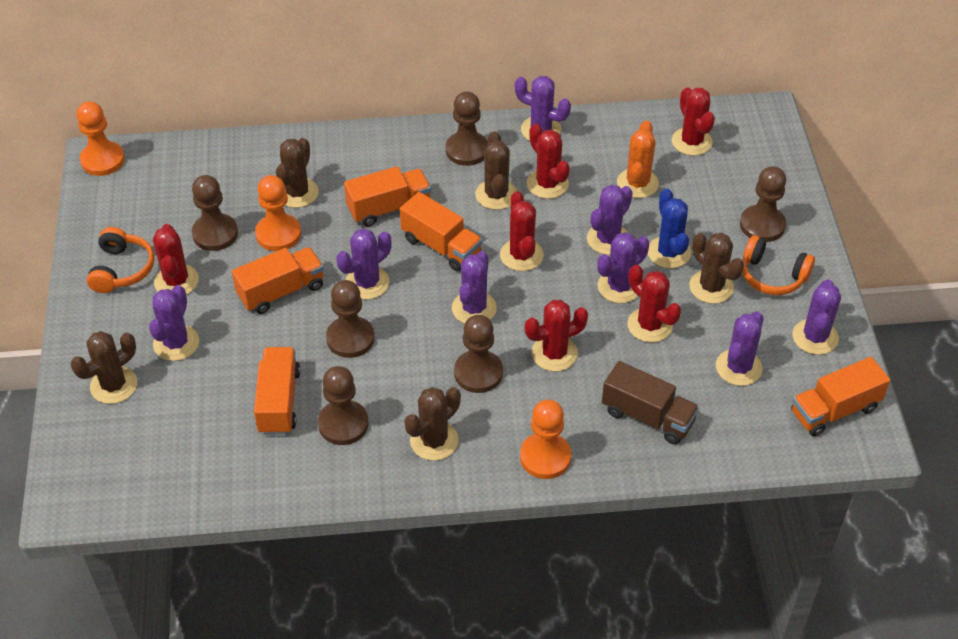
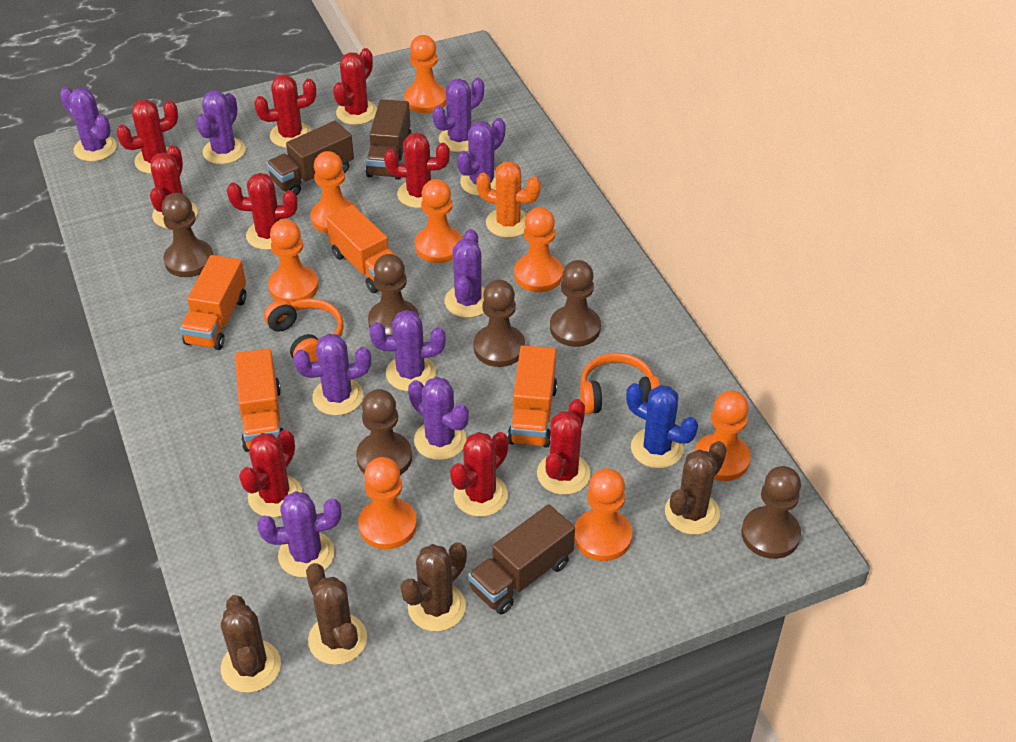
brown cactus: [71,331,137,404] [276,138,319,208] [404,387,461,461] [475,131,517,210] [689,233,744,304] = 5 -> [221,595,281,693] [306,563,367,665] [400,542,467,632] [665,441,727,535] = 4
brown truck: [602,361,699,445] = 1 -> [266,121,354,195] [366,99,411,180] [468,504,575,615] = 3
orange pawn: [77,101,125,176] [255,175,301,251] [520,400,571,479] = 3 -> [268,219,319,303] [311,151,357,234] [358,457,417,549] [404,35,446,113] [415,179,462,263] [514,207,563,292] [574,468,632,561] [695,390,751,481] = 8
orange truck: [232,247,324,314] [254,347,300,435] [344,166,431,227] [400,192,482,272] [791,357,890,437] = 5 -> [180,255,246,350] [235,348,284,452] [326,205,398,293] [508,345,557,448] = 4
purple cactus: [149,285,199,361] [336,228,392,300] [452,251,497,324] [515,76,571,141] [587,185,633,255] [597,232,649,303] [716,311,764,386] [793,279,841,355] = 8 -> [60,87,117,162] [196,91,246,164] [257,491,341,577] [293,334,371,416] [370,310,446,391] [408,377,469,460] [432,77,484,152] [445,229,485,318] [457,118,505,196] = 9
red cactus: [153,224,199,295] [500,191,544,271] [525,300,588,371] [527,123,570,199] [627,265,681,342] [672,87,715,156] = 6 -> [116,100,178,174] [150,145,198,229] [227,173,298,250] [239,430,302,518] [254,75,316,148] [333,48,377,125] [384,132,450,208] [450,432,509,517] [537,399,590,495] = 9

